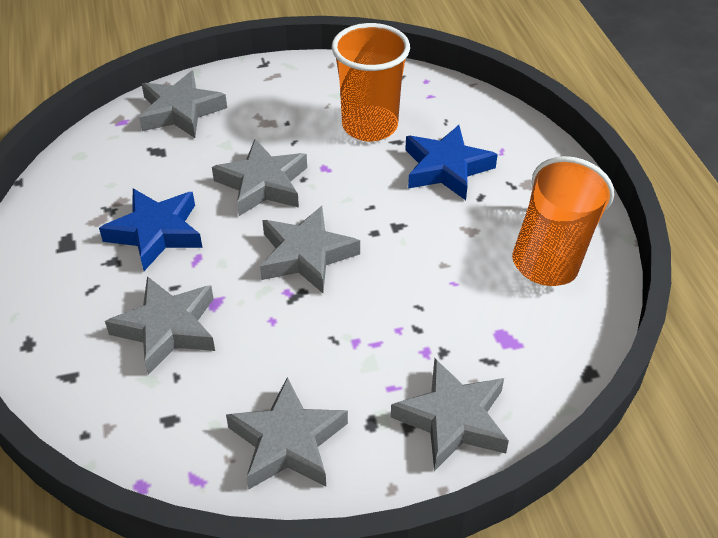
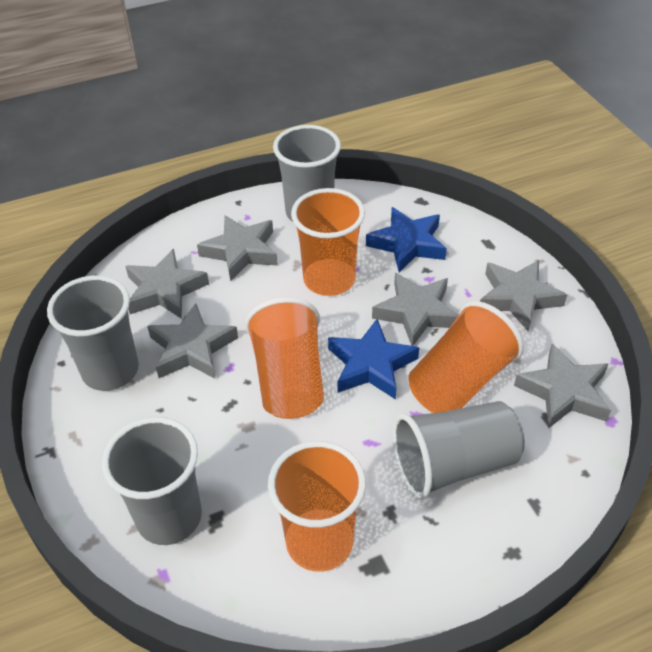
grey cup: none = 0 -> [47,275,139,391] [102,417,202,545] [273,125,341,222] [392,401,525,499] = 4
orange cup: [332,23,410,142] [512,156,614,286] = 2 -> [245,297,324,419] [268,441,366,572] [291,188,365,296] [408,301,524,413] = 4

